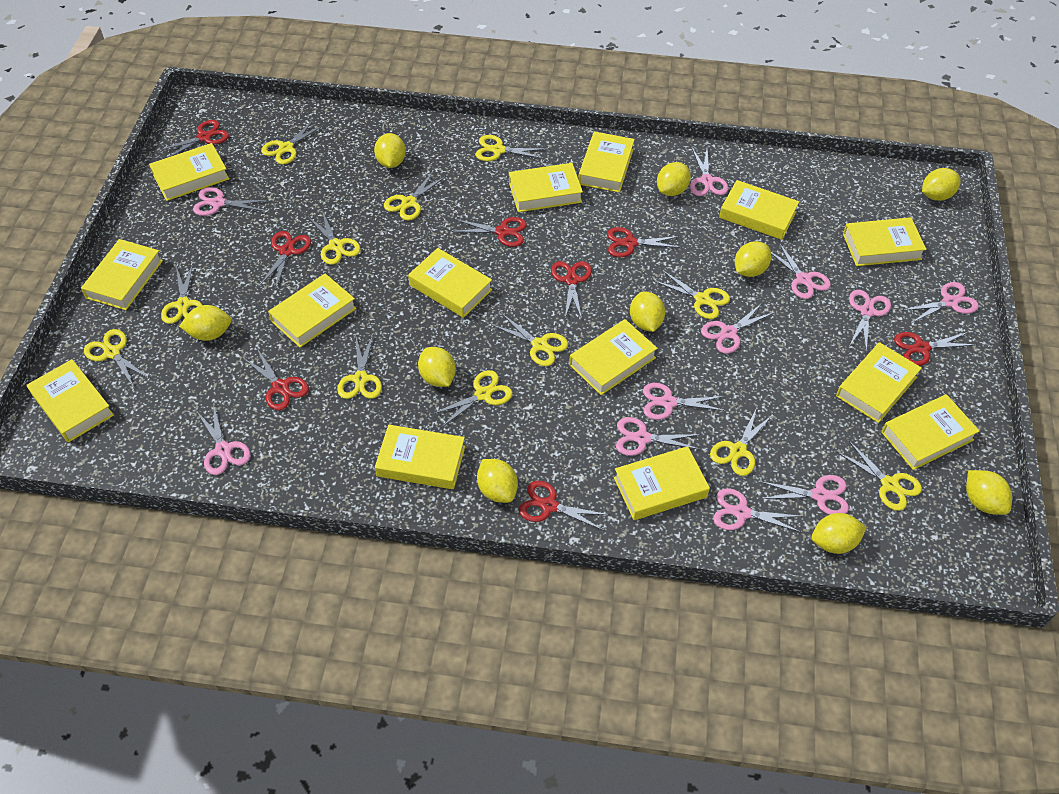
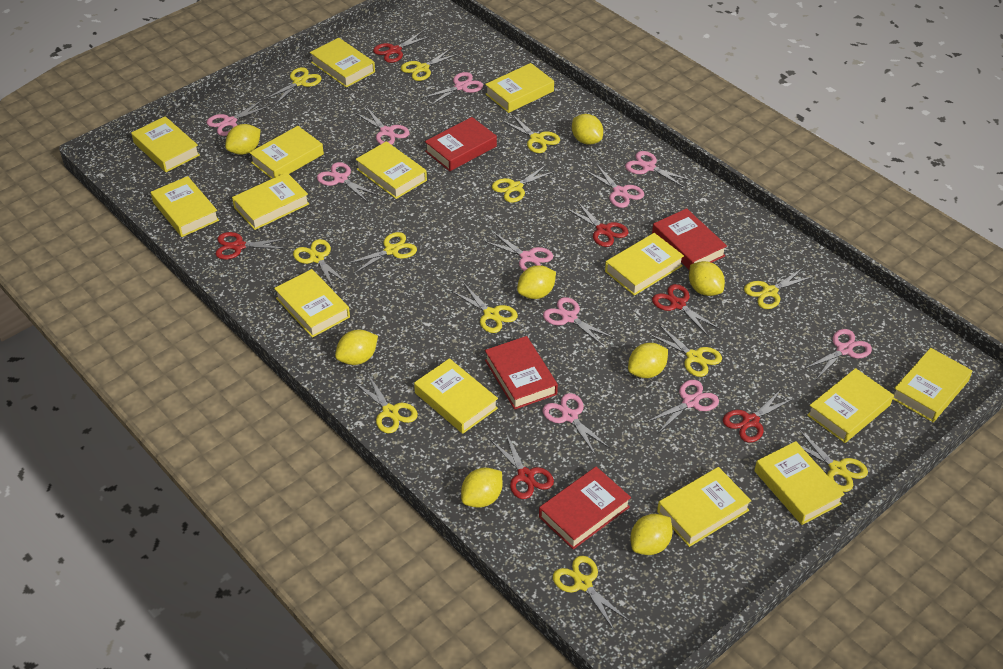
red book: none = 0 -> [425,117,497,171] [485,336,558,410] [539,467,631,550] [652,208,727,270] = 4
red scissors: [157,120,229,158] [243,348,309,410] [260,231,311,288] [451,217,527,247] [519,481,609,531] [551,261,592,319] [607,227,682,257] [894,332,977,366] = 8 -> [216,232,288,259] [373,31,431,63] [491,433,554,499] [566,201,628,247] [652,284,720,336] [723,390,795,442] = 6
yellow lemon: [179,305,232,341] [374,133,406,168] [418,347,456,387] [477,459,518,503] [630,292,665,332] [657,162,691,196] [735,241,771,277] [812,513,867,554] [922,168,961,201] [966,470,1012,515] = 10 -> [225,124,261,155] [335,330,378,365] [461,468,502,508] [517,265,556,299] [572,114,603,145] [628,343,668,378] [630,514,673,555] [689,261,725,296] = 8

